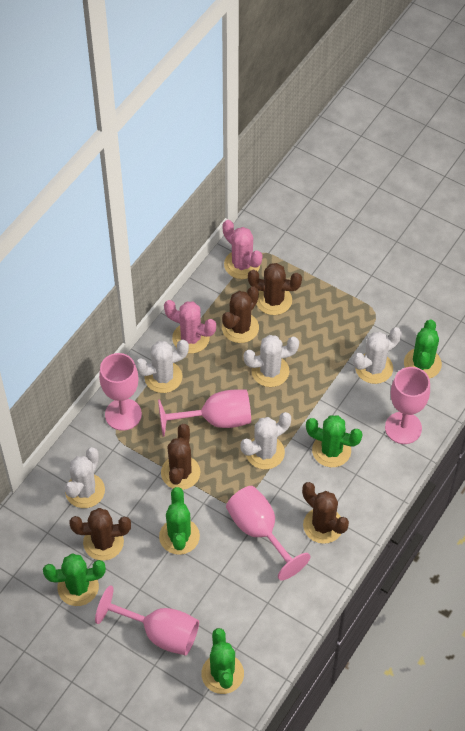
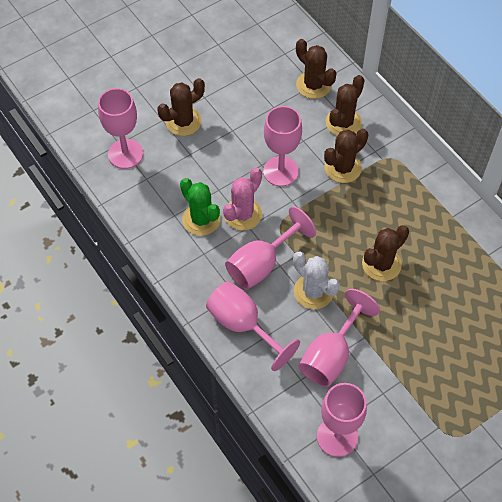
green cactus: [43,553,106,606] [159,487,200,555] [201,628,244,694] [306,415,363,467] [404,319,442,379] = 5 -> [180,178,221,236] = 1
pink cactus: [164,300,216,353] [222,220,262,279] = 2 -> [223,168,262,230] = 1
pink goblet: [95,585,199,656] [99,353,142,431] [158,390,251,436] [226,486,311,580] [385,367,430,444] = 5 -> [98,88,143,169] [206,281,300,371] [225,206,316,290] [263,106,302,186] [298,289,380,387] [317,383,367,457] = 6
white cactus: [64,447,105,508] [135,340,189,393] [241,412,291,469] [243,335,299,387] [353,327,402,384] = 5 -> [293,251,340,309] = 1

